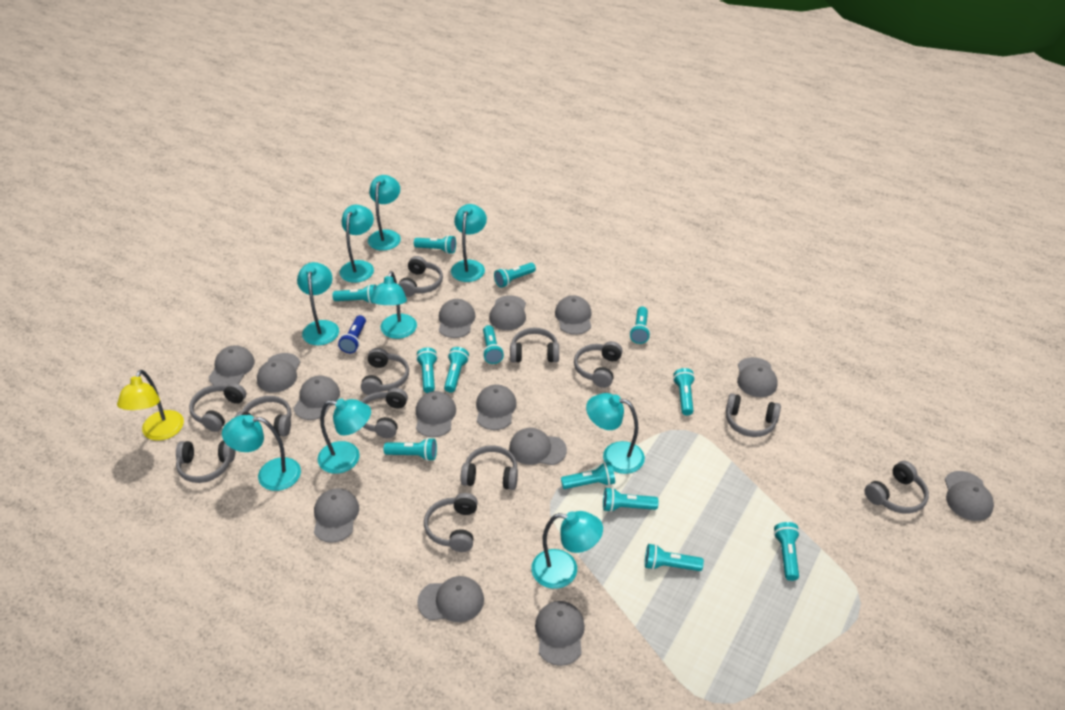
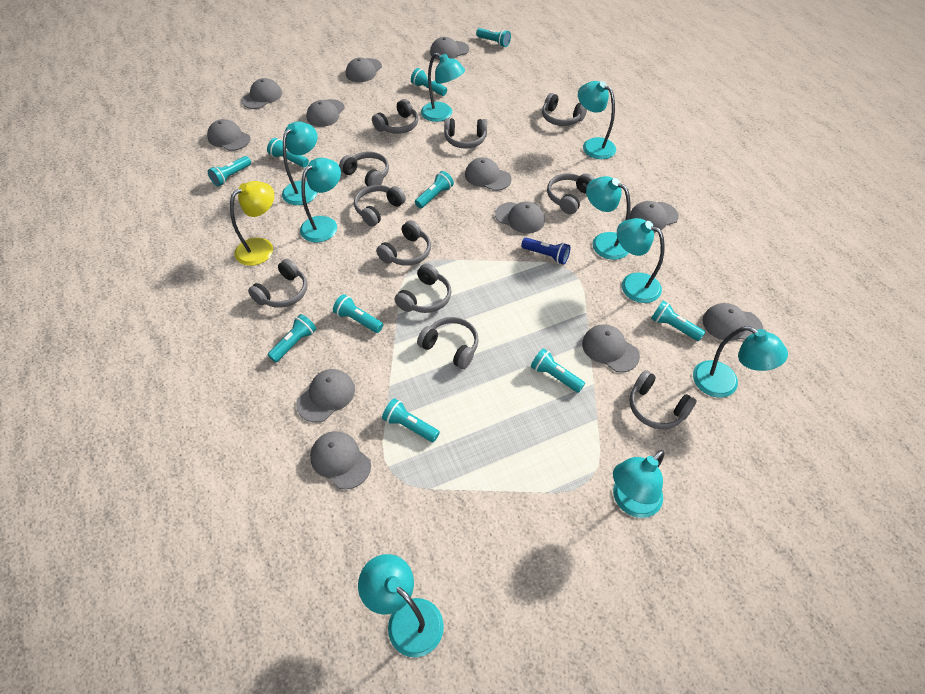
grey cap: [209,345,255,385] [257,353,300,392] [293,375,340,420] [314,488,359,543] [416,391,456,437] [417,576,484,622] [439,299,475,338] [476,384,517,430] [489,295,526,330] [509,428,567,465] [535,601,585,666] [555,295,591,335] [737,357,778,397] [945,471,994,521] = 14 -> [207,119,250,151] [241,78,282,109] [296,369,355,422] [306,99,345,127] [310,431,371,490] [346,58,382,82] [430,37,469,60] [465,157,512,191] [495,201,545,233] [582,324,640,372] [629,201,679,233] [703,303,763,341] = 12
grey headphones: [176,440,236,483] [189,383,246,432] [235,396,292,437] [361,348,409,395] [361,388,408,438] [398,256,443,297] [424,493,478,552] [461,445,518,490] [510,328,559,363] [574,341,623,388] [726,393,781,437] [864,461,929,514] = 12 -> [248,259,307,308] [339,152,389,187] [354,185,406,227] [372,99,418,134] [376,220,431,266] [394,263,451,313] [417,317,479,369] [444,118,487,149] [542,93,587,126] [547,173,595,214] [630,370,697,429] = 11
turquoise flashlight: [332,284,377,304] [383,437,437,461] [414,235,456,254] [416,347,438,393] [444,347,469,393] [483,325,504,364] [494,263,536,288] [561,462,615,489] [603,487,658,512] [630,306,650,344] [645,544,704,571] [673,368,695,416] [774,522,800,581] = 13 -> [208,156,251,186] [267,138,309,168] [268,314,316,363] [333,294,383,333] [382,398,440,442] [411,68,447,96] [415,171,454,208] [476,28,511,47] [531,348,585,393] [651,301,705,341] = 10

